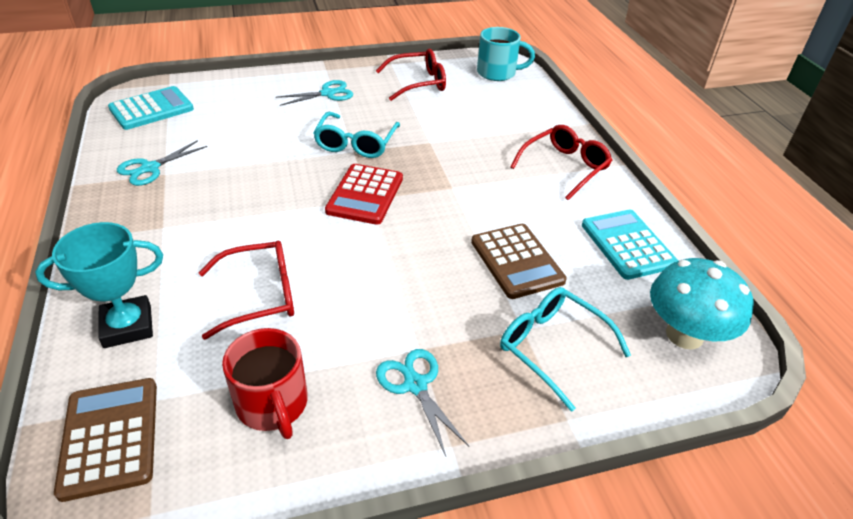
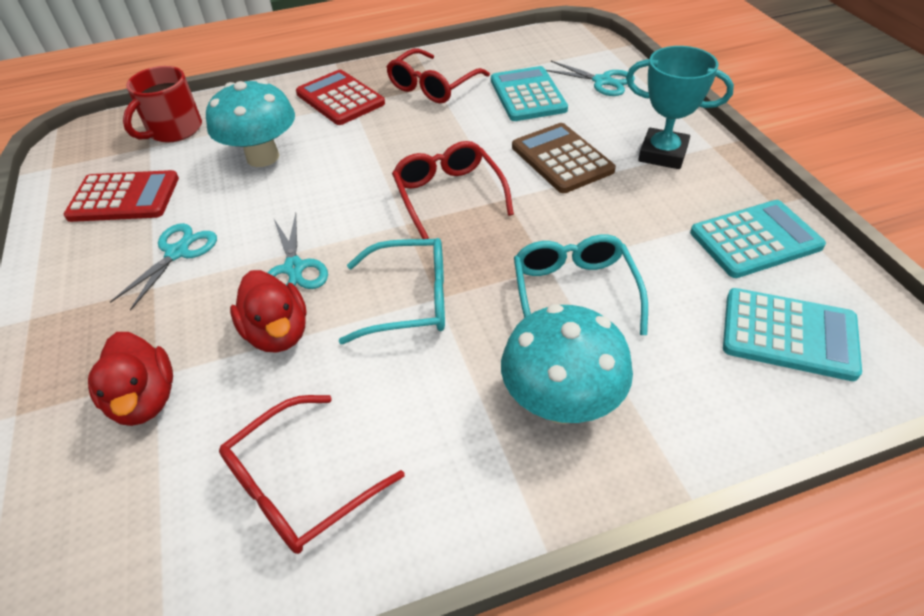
brown calculator: [54,378,157,502] [471,224,567,299] = 2 -> [512,123,616,193] = 1
red calculator: [325,164,403,225] = 1 -> [63,170,179,222] [296,70,385,125] = 2
red duck: none = 0 -> [88,332,173,426] [230,270,307,353] = 2
turquoise calculator: [108,86,194,130] [582,210,678,280] = 2 -> [491,66,568,121] [690,200,826,278] [723,288,862,381] = 3
turquoise mug: [477,27,535,81] = 1 -> none = 0
turquoise mushroom: [650,258,754,350] = 1 -> [206,79,295,167] [501,304,633,424] = 2

